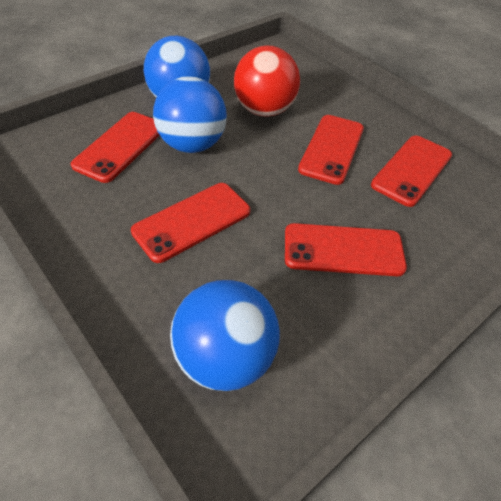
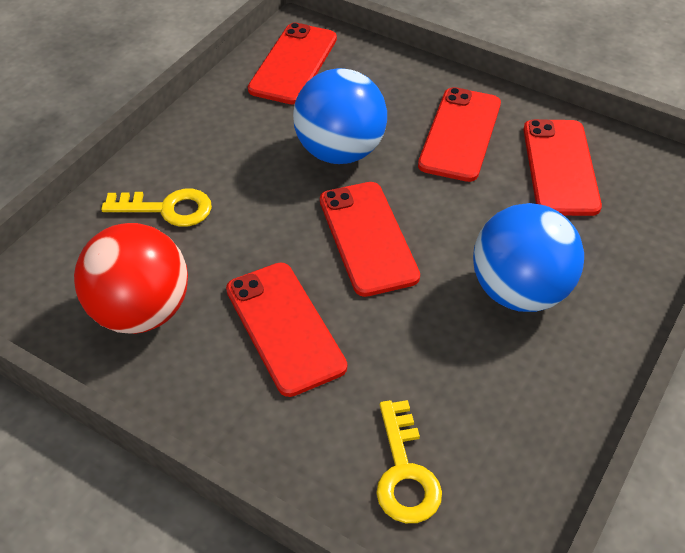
blue ball: [144,36,210,97] [153,77,227,153] [170,280,280,391] = 3 -> [293,68,387,164] [473,203,584,312] = 2
yellow key: none = 0 -> [101,189,212,227] [376,400,442,523] = 2

